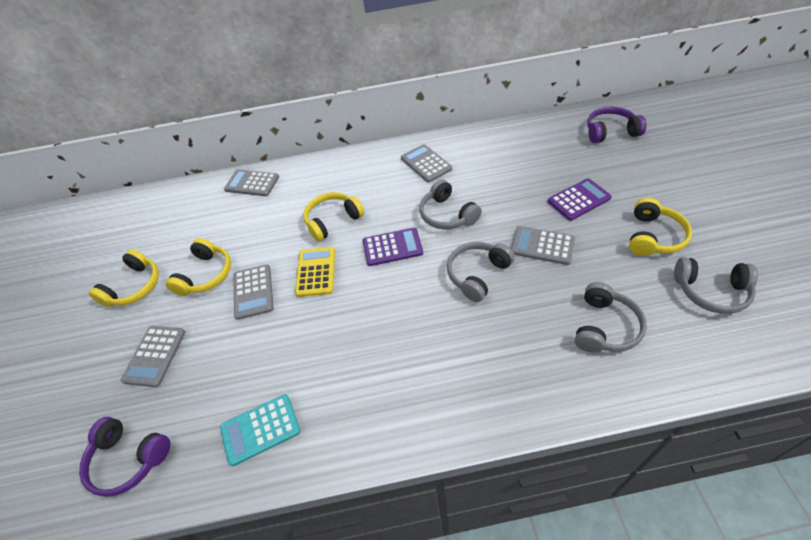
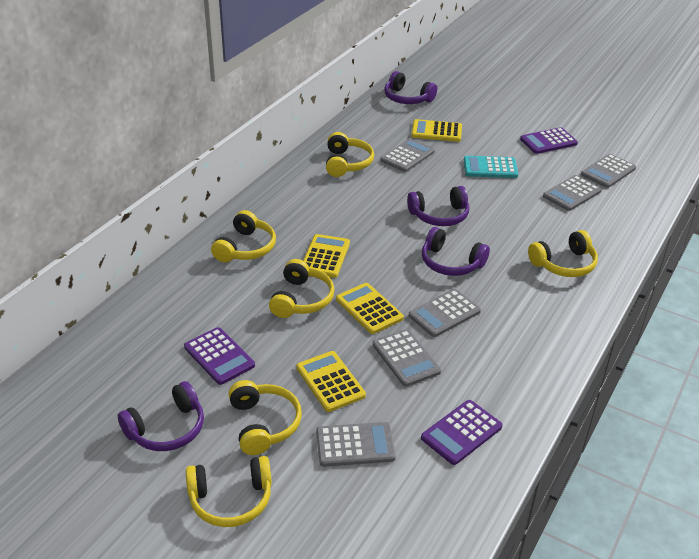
grey calculator: [121,326,185,387] [224,170,279,196] [234,264,274,320] [401,144,452,182] [511,226,575,265] = 5 -> [316,422,396,467] [373,329,441,387] [380,138,435,172] [408,289,481,337] [543,175,602,211] [581,154,636,188] = 6
grey headphones: [419,179,482,230] [447,242,515,302] [575,282,647,353] [674,257,758,314] = 4 -> none = 0
purple calculator: [363,228,423,266] [548,178,612,221] = 2 -> [184,327,255,385] [421,400,503,465] [520,127,578,154] = 3
purple headphones: [79,417,170,497] [587,106,646,143] = 2 -> [118,381,204,451] [384,71,437,104] [407,186,469,226] [422,227,490,276] = 4
yellow calculator: [295,247,335,297] = 1 -> [296,351,366,412] [303,234,350,278] [336,283,404,334] [411,119,462,142] = 4
yellow headphones: [89,249,159,307] [166,238,231,296] [303,192,364,242] [629,198,692,256] = 4 -> [186,456,272,527] [211,210,276,262] [228,380,302,455] [269,259,335,318] [326,132,374,177] [528,230,598,277] = 6

